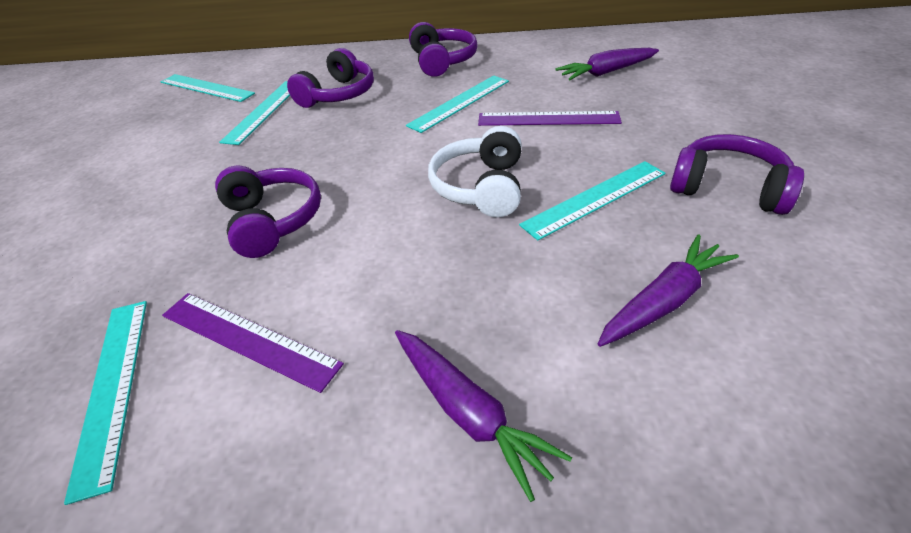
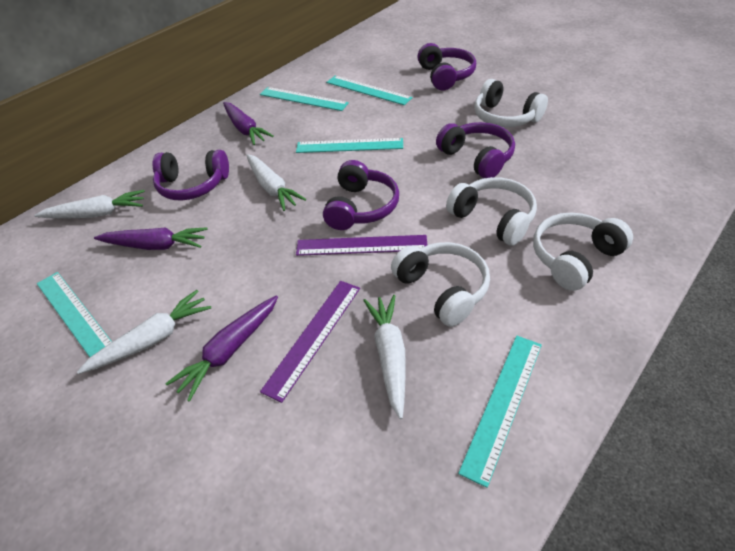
white carrot: none = 0 -> [34,190,145,218] [77,290,211,374] [246,154,306,211] [363,295,405,419] = 4
white headphones: [428,126,521,217] = 1 -> [391,242,490,327] [446,177,537,246] [474,79,548,127] [533,213,633,291] = 4

